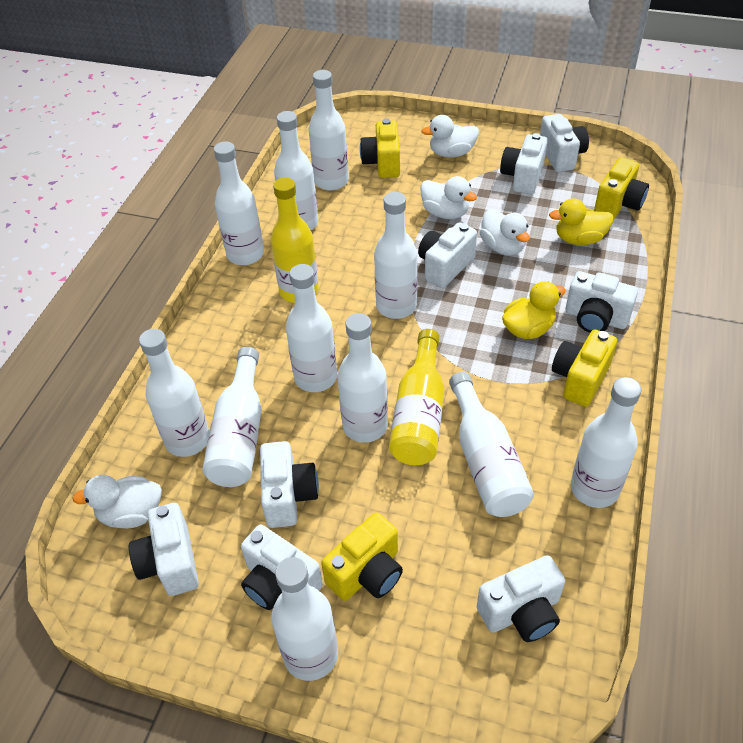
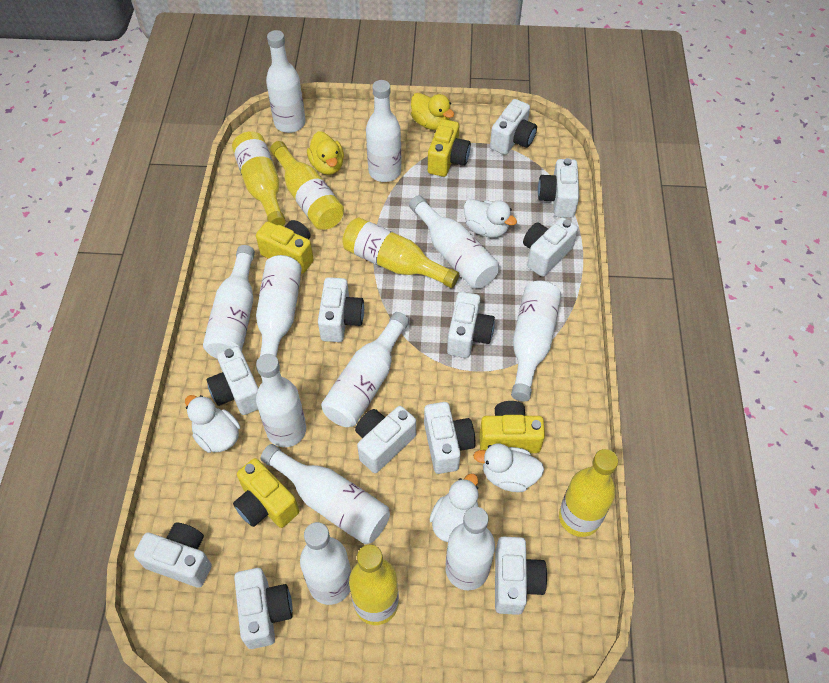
white camera: [129,503,199,596] [241,525,323,610] [260,441,319,528] [418,223,477,288] [477,555,565,642] [500,133,548,194] [540,114,589,172] [566,271,638,333] = 8 -> [134,522,212,588] [207,346,258,415] [234,568,293,649] [318,277,364,342] [355,406,416,473] [424,402,476,474] [447,292,495,358] [490,99,537,155] [495,537,547,615] [523,217,578,277] [538,158,580,218] = 11
yellow bottle: [271,177,319,303] [389,329,444,465] = 2 -> [232,131,286,226] [270,141,344,230] [342,217,459,288] [349,545,399,625] [559,449,618,537] = 5

